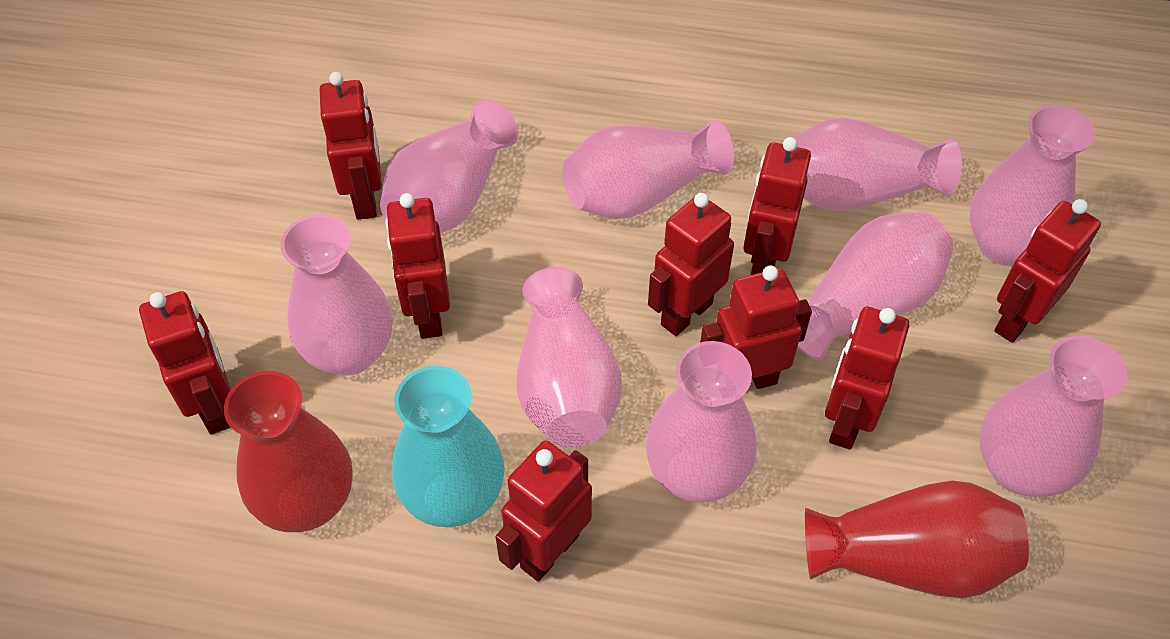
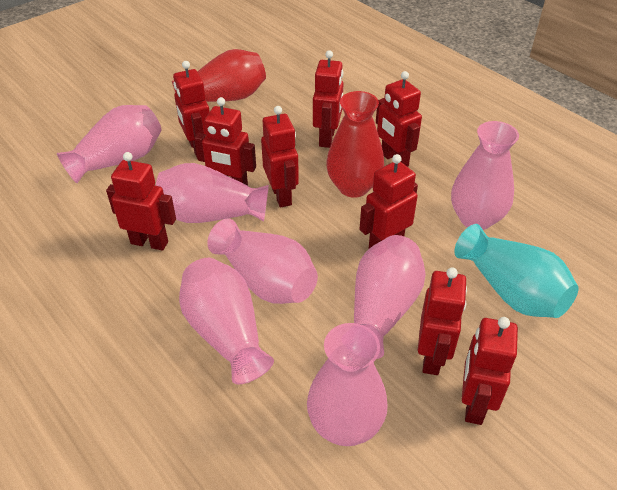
pink vase: [280,214,392,375] [380,100,518,233] [516,267,622,448] [563,120,734,219] [646,341,756,503] [792,118,962,211] [798,212,953,360] [970,105,1095,266] [980,336,1127,497] = 9 -> [57,105,162,183] [156,163,269,223] [179,258,274,384] [207,218,318,304] [307,323,387,446] [354,235,426,359] [451,121,519,230] = 7

